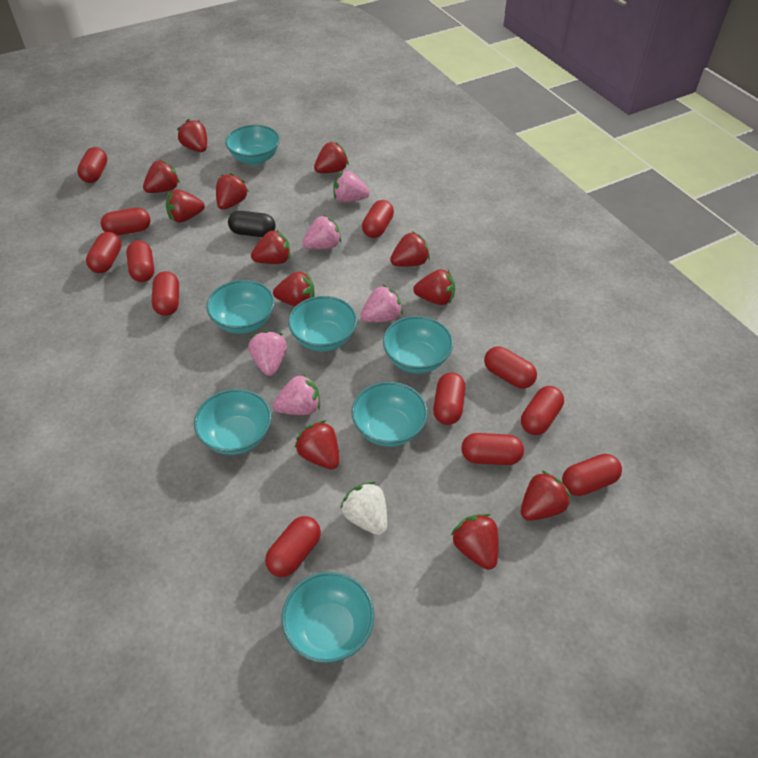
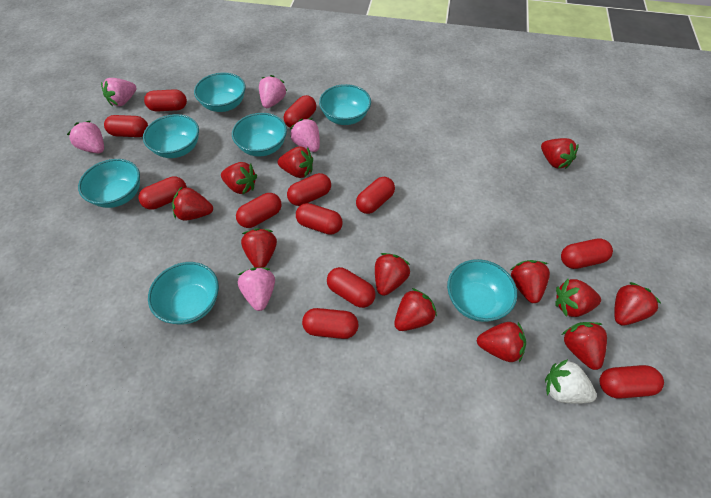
black capsule: [228,211,276,237] = 1 -> none = 0

